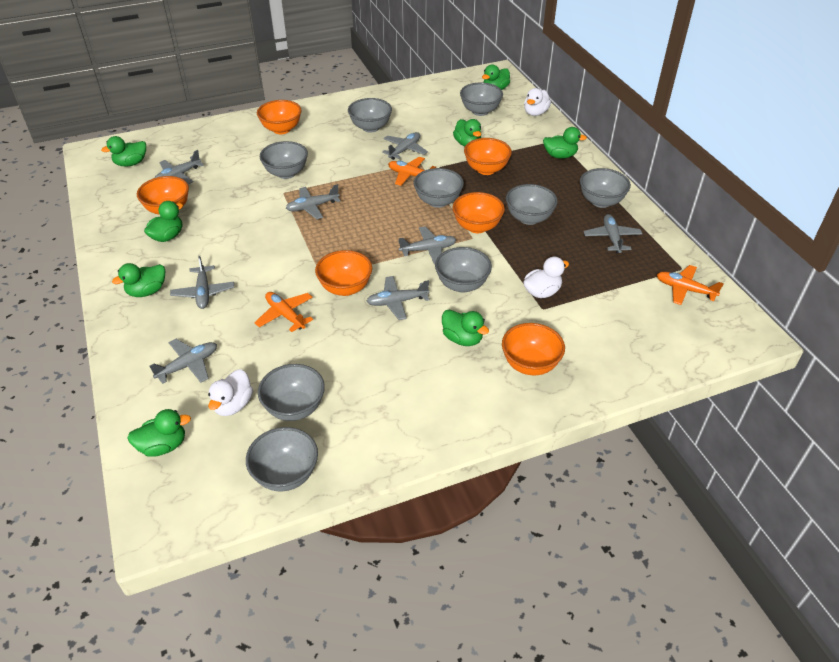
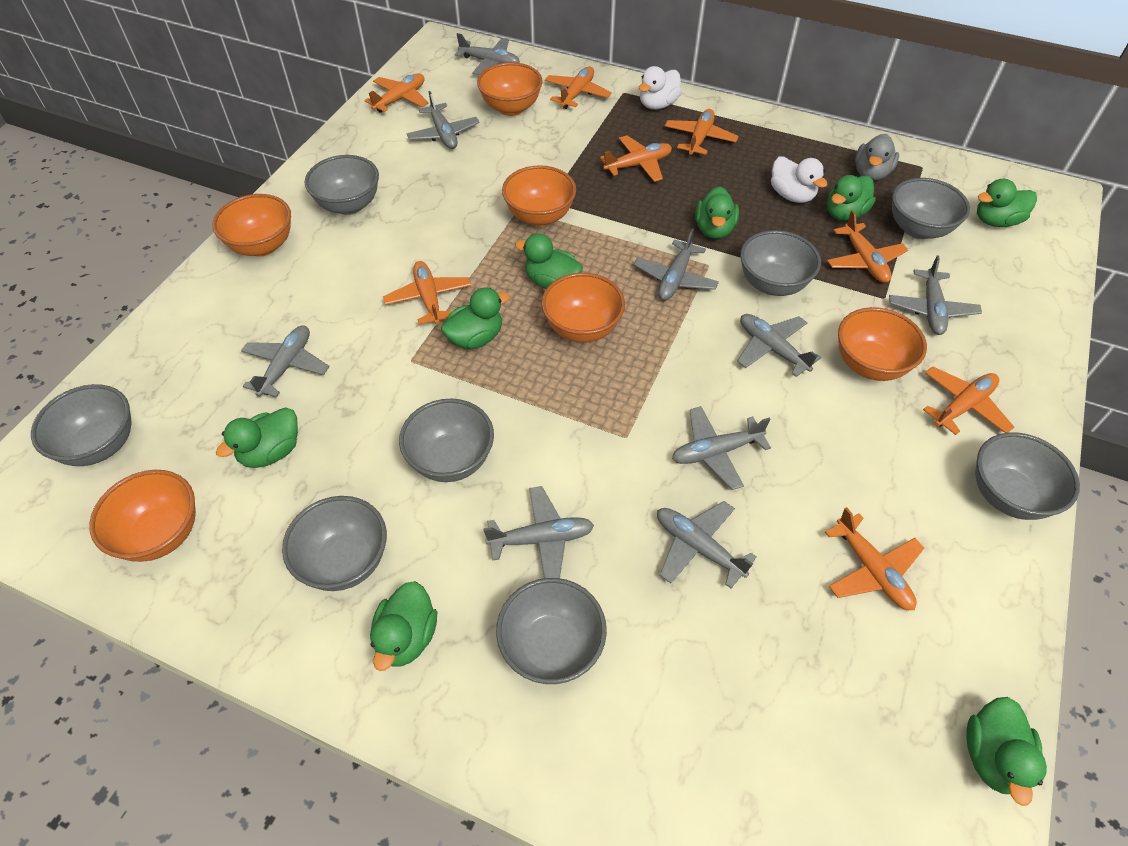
grey bowl: [246,427,318,491] [258,364,325,421] [260,141,308,179] [348,98,392,132] [414,168,464,208] [435,247,492,293] [460,83,503,116] [506,184,558,225] [580,168,631,208] = 9 -> [31,384,132,466] [282,496,387,591] [305,155,379,215] [399,399,494,482] [496,578,607,684] [740,230,821,296] [892,178,970,239] [975,432,1080,520] = 8
grey duck: none = 0 -> [855,134,899,181] = 1
grey plane: [149,339,217,384] [154,150,204,184] [170,256,234,309] [286,184,340,219] [366,276,430,320] [382,132,428,160] [399,226,456,265] [583,214,642,253] = 8 -> [241,325,330,397] [407,91,480,149] [455,33,520,75] [483,486,594,578] [634,228,719,300] [657,501,757,588] [672,406,771,490] [737,314,821,377] [889,255,982,335] = 9
orange plane: [254,292,313,332] [388,157,436,186] [657,265,724,305] = 3 -> [364,73,429,113] [383,261,471,325] [545,66,612,109] [600,135,672,182] [665,109,739,156] [825,507,924,610] [827,210,908,283] [923,366,1014,435] = 8
white duck: [208,369,253,416] [523,256,569,298] [524,88,551,116] = 3 -> [639,66,682,109] [771,156,828,203] = 2

